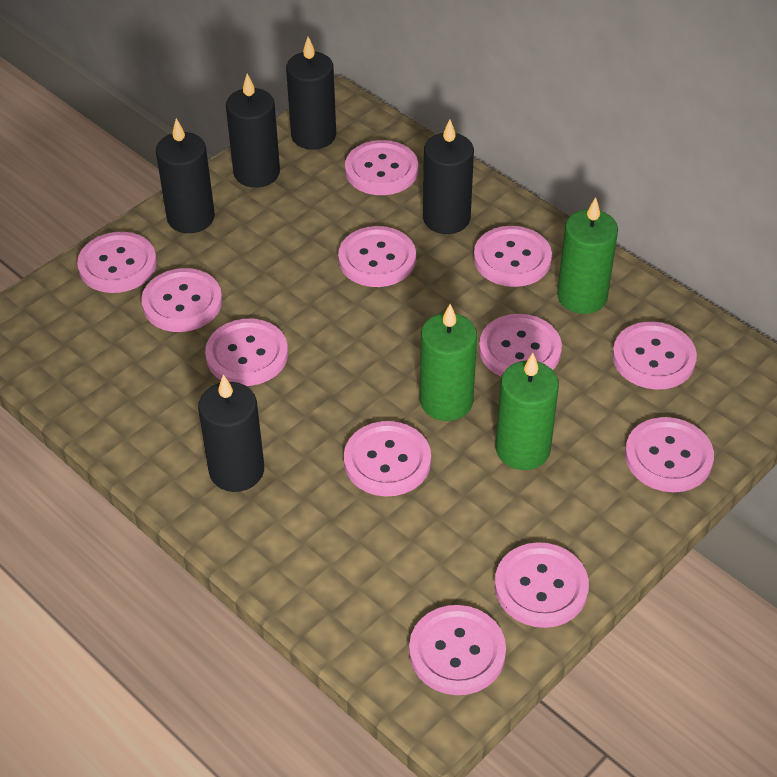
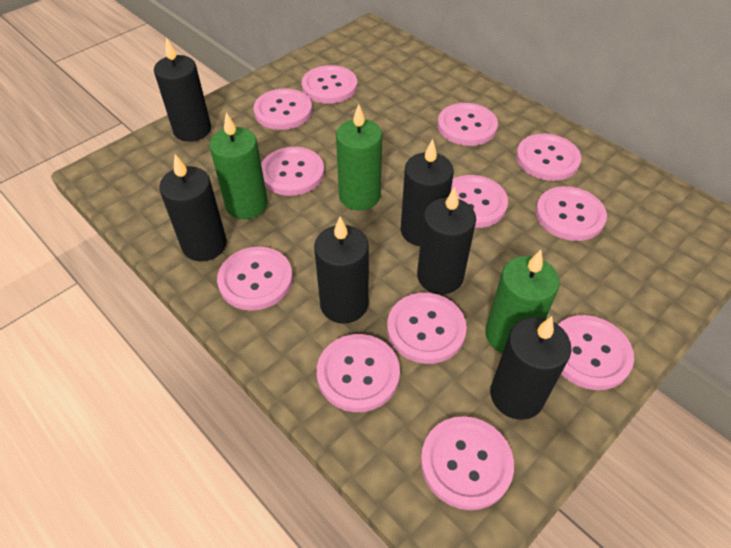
black candle: [156,118,215,233] [198,374,264,492] [226,74,280,188] [286,37,336,150] [423,119,474,234] = 5 -> [154,38,211,142] [159,154,227,261] [314,217,369,324] [401,139,454,246] [417,187,476,294] [490,316,572,420] = 6

